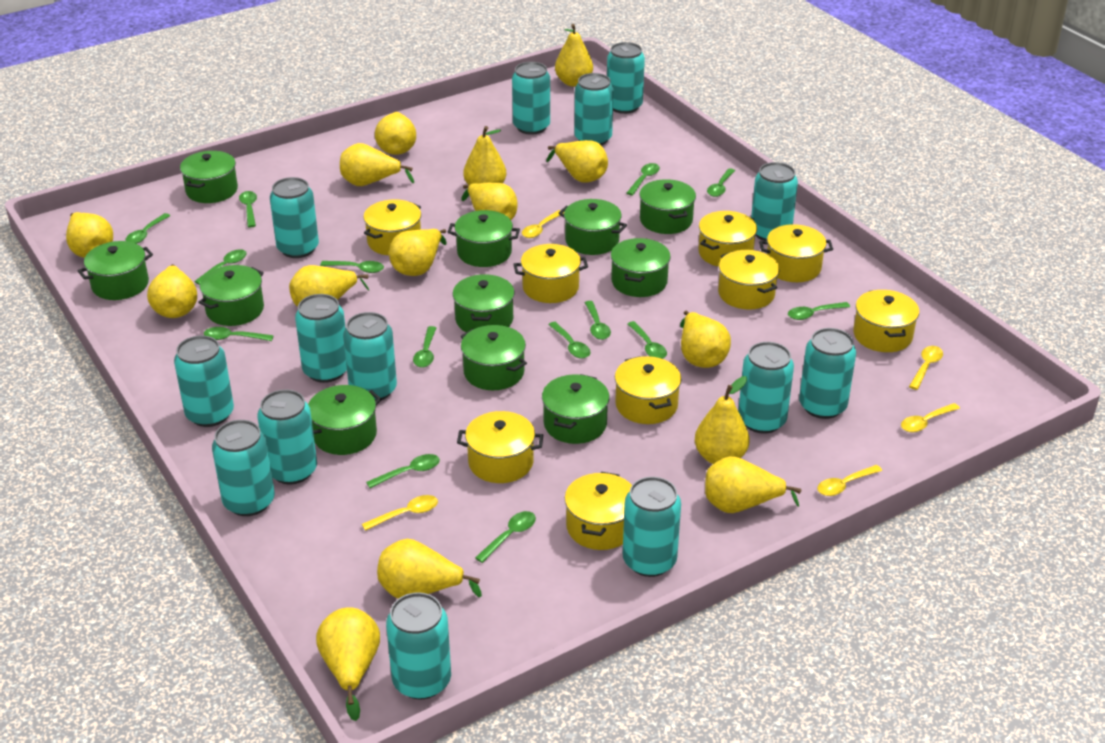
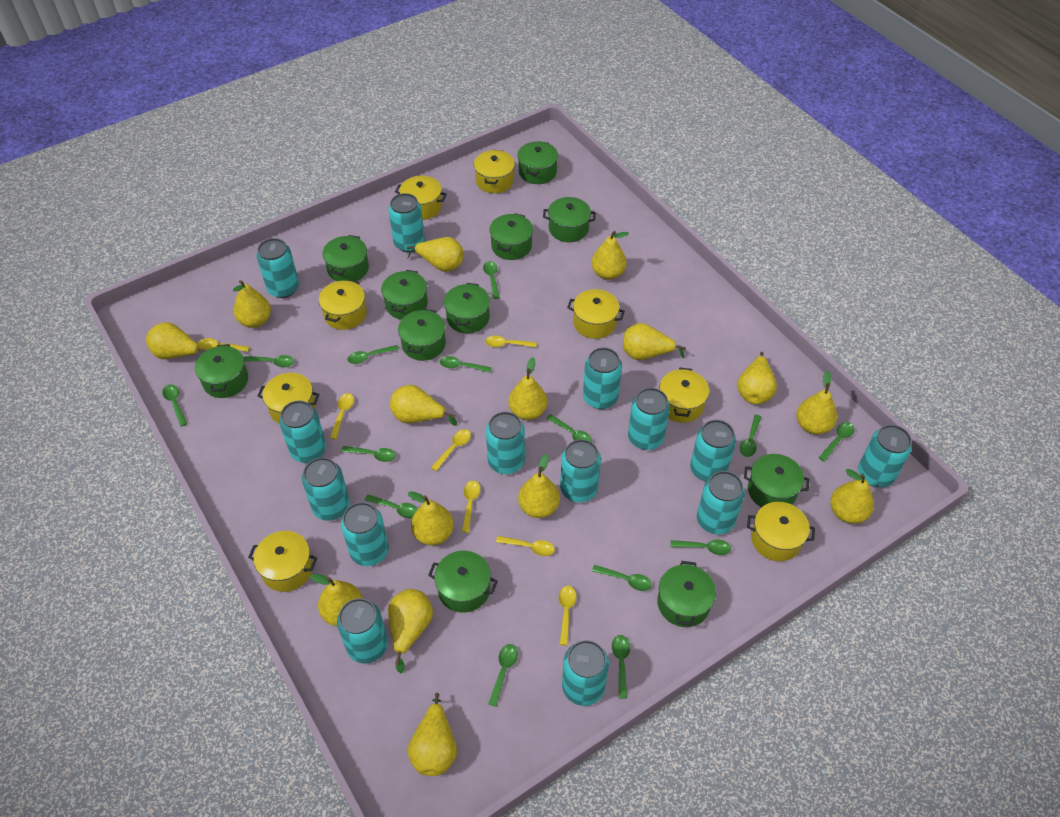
yellow pot: [364,199,421,255] [457,411,543,483] [513,244,588,303] [565,472,632,550] [615,356,681,424] [699,211,757,267] [718,250,780,309] [759,224,833,282] [853,290,919,352] = 9 -> [248,531,317,592] [258,373,319,424] [319,280,367,330] [395,176,447,220] [474,150,515,193] [567,289,625,339] [660,367,709,423] [747,502,815,561] = 8
yellow spoon: [362,495,438,531] [522,210,564,238] [817,465,882,496] [901,403,960,432] [909,346,943,390] = 5 -> [198,338,250,352] [330,393,354,439] [431,429,471,471] [462,481,481,533] [485,336,537,347] [496,536,555,556] [559,586,577,645] = 7

